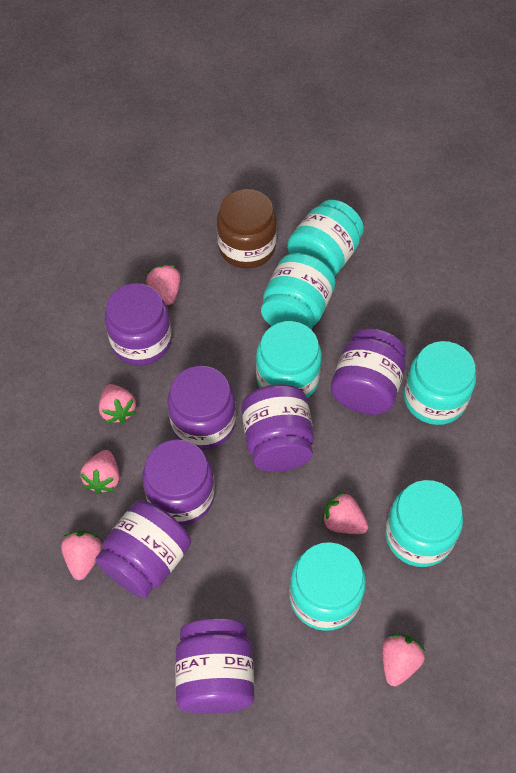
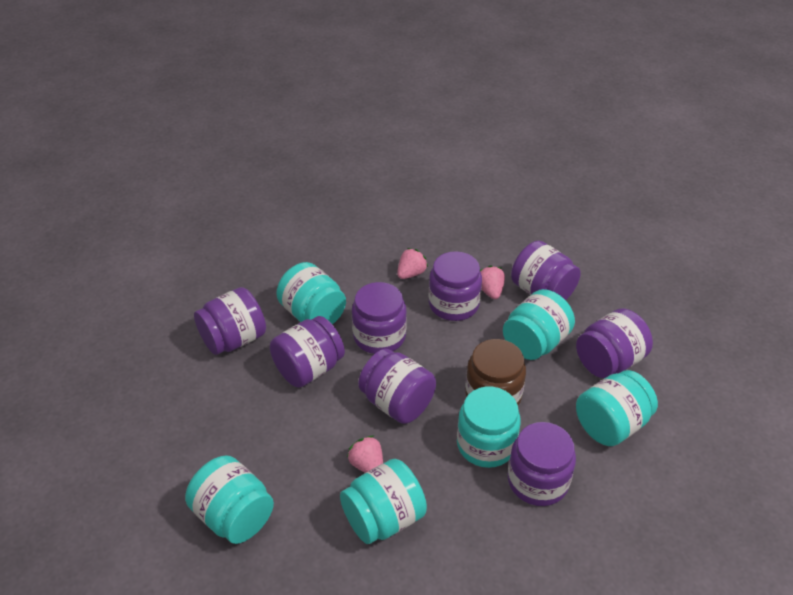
pink strawberry: [61,531,102,580] [80,450,120,494] [99,384,137,424] [146,265,181,305] [322,492,368,534] [382,634,425,686] = 6 -> [347,436,383,473] [397,248,428,279] [480,265,505,299] = 3
purple jar: [95,501,191,598] [105,283,172,365] [142,439,215,525] [167,366,236,450] [175,619,254,714] [242,384,314,472] [331,329,406,415] = 7 -> [194,287,266,355] [270,316,345,388] [352,282,407,354] [358,349,436,424] [429,251,482,321] [508,422,576,506] [511,241,581,300] [576,308,653,378] = 8

